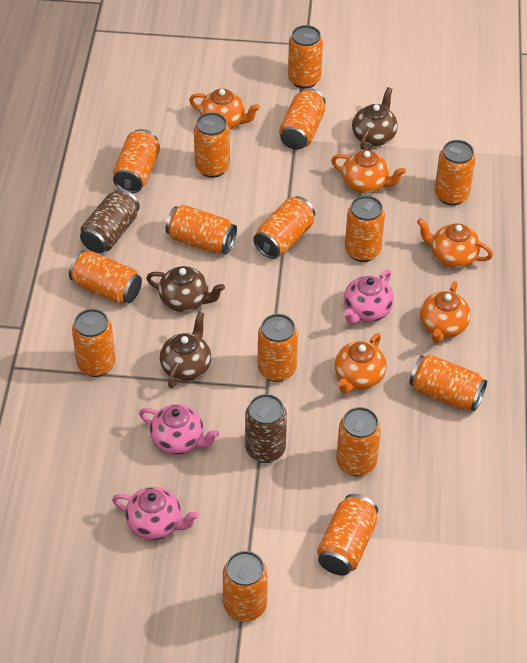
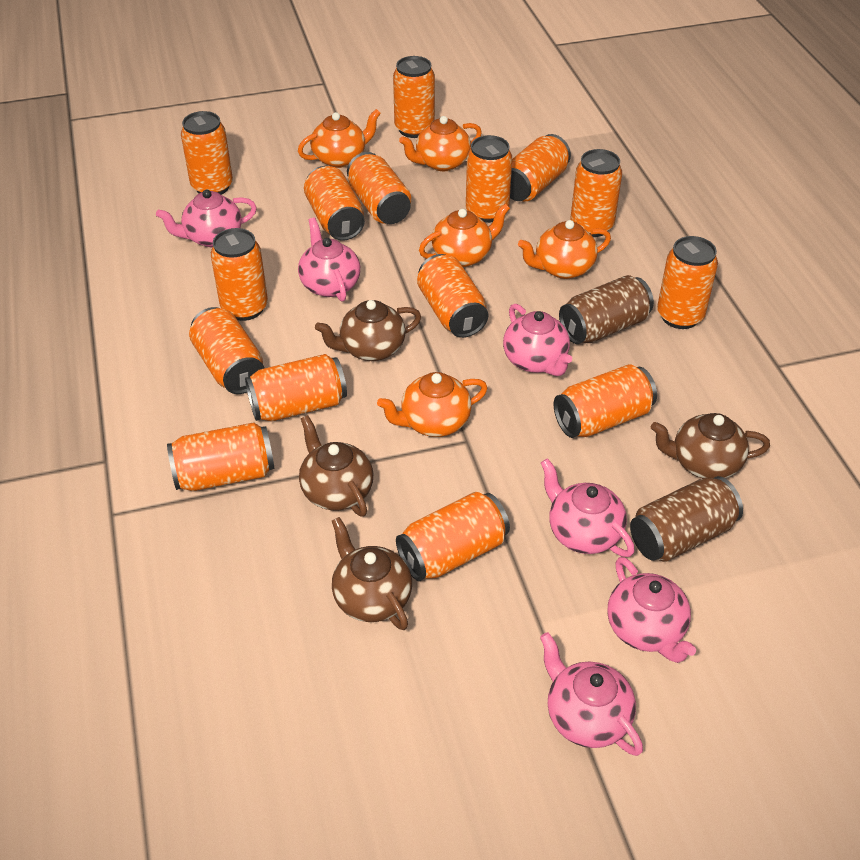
brown teapot: [146,266,225,312] [160,312,211,388] [352,87,398,150] = 3 -> [299,415,373,517] [315,300,421,361] [332,517,412,630] [651,413,770,478] = 4
pink teapot: [112,487,199,540] [139,404,219,455] [344,270,394,324] = 3 -> [156,189,257,247] [298,218,360,302] [503,304,572,376] [540,632,643,756] [541,459,635,557] [607,557,696,663] = 6

